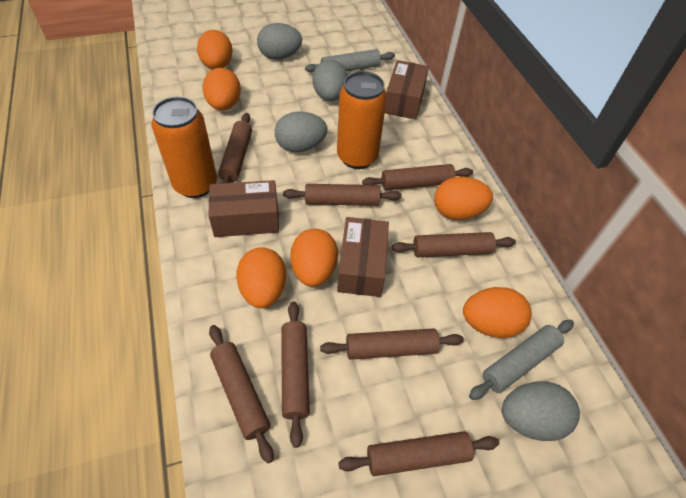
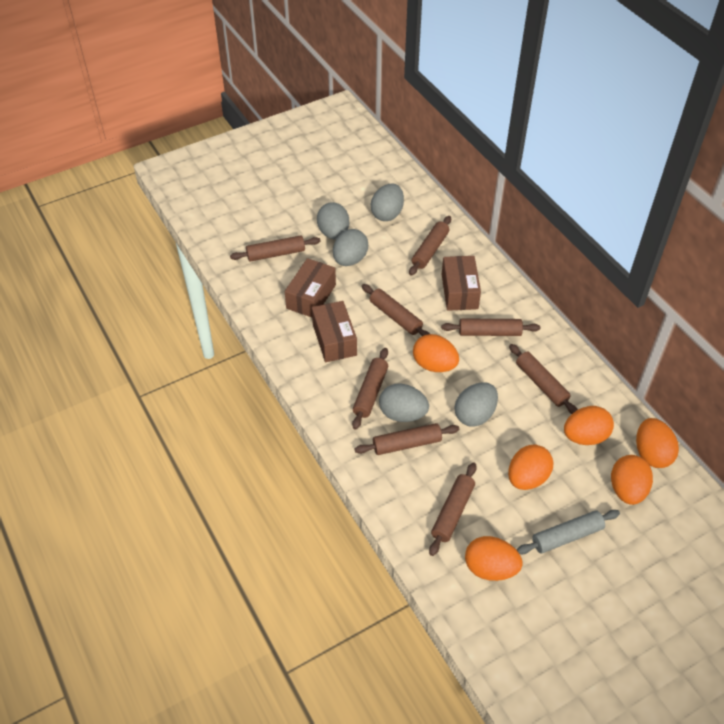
grey egg: [257,23,302,60] [275,111,327,152] [312,60,348,101] [502,381,580,441] = 4 -> [317,202,349,239] [333,229,368,266] [371,184,404,221] [379,384,429,422] [455,382,498,427] = 5
grey rolling pin: [305,49,395,72] [469,320,574,400] = 2 -> [517,510,620,554] = 1
orange can: [152,97,217,198] [337,71,387,169] = 2 -> none = 0

